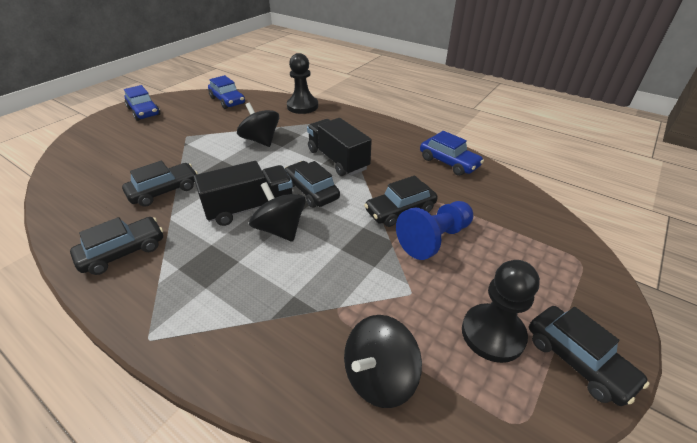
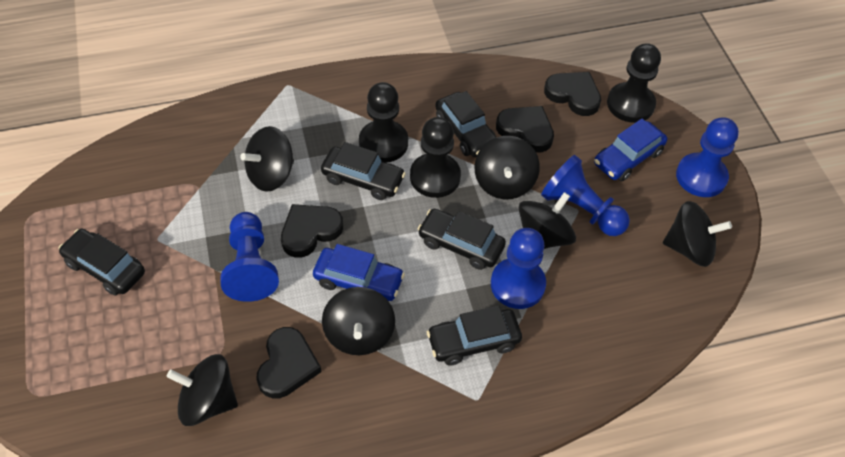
black heart: none = 0 -> [256,327,322,398] [281,204,343,258] [496,106,554,153] [544,72,601,116] = 4
black pawn: [287,53,318,114] [462,260,540,363] = 2 -> [359,82,408,163] [410,117,461,198] [607,43,661,123] = 3
black spinning top: [237,103,279,147] [249,182,306,242] [344,315,422,408] = 3 -> [167,354,238,426] [241,126,294,192] [322,287,395,355] [475,136,540,199] [519,192,576,249] [663,201,732,267] = 6
black truck: [194,161,293,226] [307,118,372,176] = 2 -> none = 0
blue car: [124,85,160,121] [208,75,245,109] [420,131,484,176] = 3 -> [313,244,405,301] [594,119,667,181] = 2
blue pawn: [396,201,473,260] = 1 -> [220,212,279,302] [491,228,546,309] [541,155,630,236] [676,117,739,197] = 4

